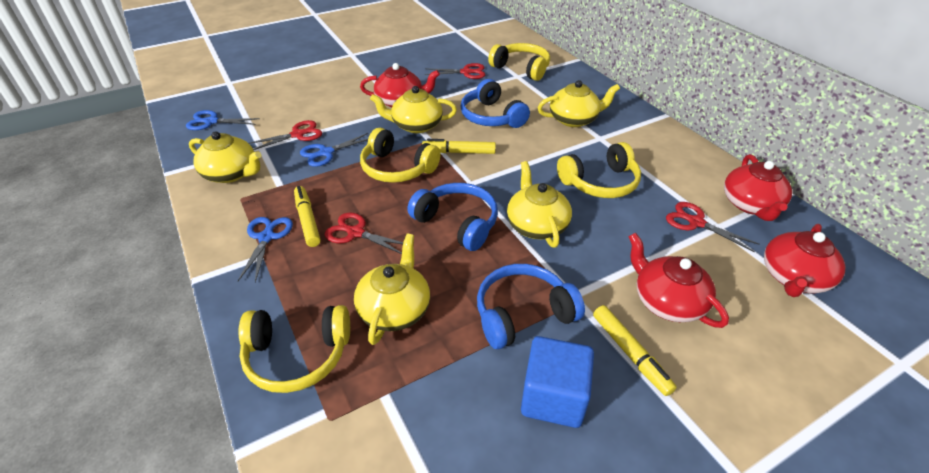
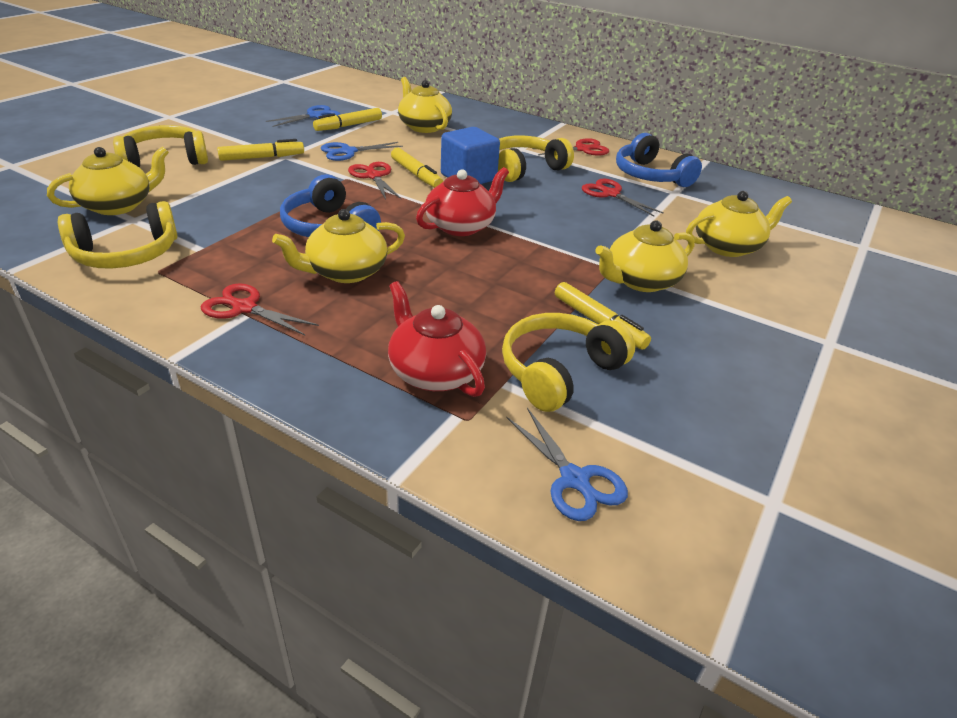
blue headphones: [408,183,498,251] [460,79,530,128] [477,264,585,349] = 3 -> [280,174,381,237] [616,133,702,187] = 2
red teapot: [360,63,440,107] [628,233,729,328] [724,154,792,221] [764,224,845,297] = 4 -> [388,281,486,397] [416,167,509,236] = 2
yellow marker: [294,186,321,247] [422,139,496,154] [593,305,677,396] = 3 -> [217,139,304,161] [313,108,382,131] [391,148,443,188] [555,282,651,350] = 4

